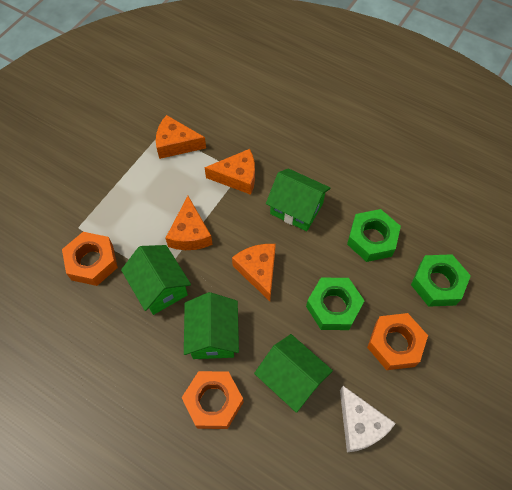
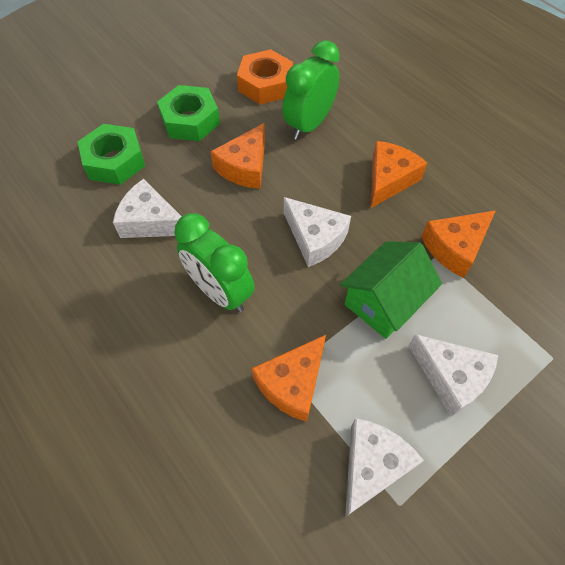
green clock: none = 0 -> [174,213,255,312] [282,40,340,140] = 2
green house: [121,245,191,315] [184,292,239,359] [254,334,333,413] [266,168,330,231] = 4 -> [340,241,442,339] = 1
green nut: [306,278,364,330] [347,209,401,262] [411,254,471,307] = 3 -> [78,124,145,185] [157,85,220,141] = 2
orange nut: [62,232,118,286] [182,371,243,429] [367,313,428,370] = 3 -> [237,49,293,104] = 1
white cheese: [340,386,396,453] = 1 -> [113,179,182,238] [284,197,351,267] [345,418,424,517] [409,334,498,417] = 4

